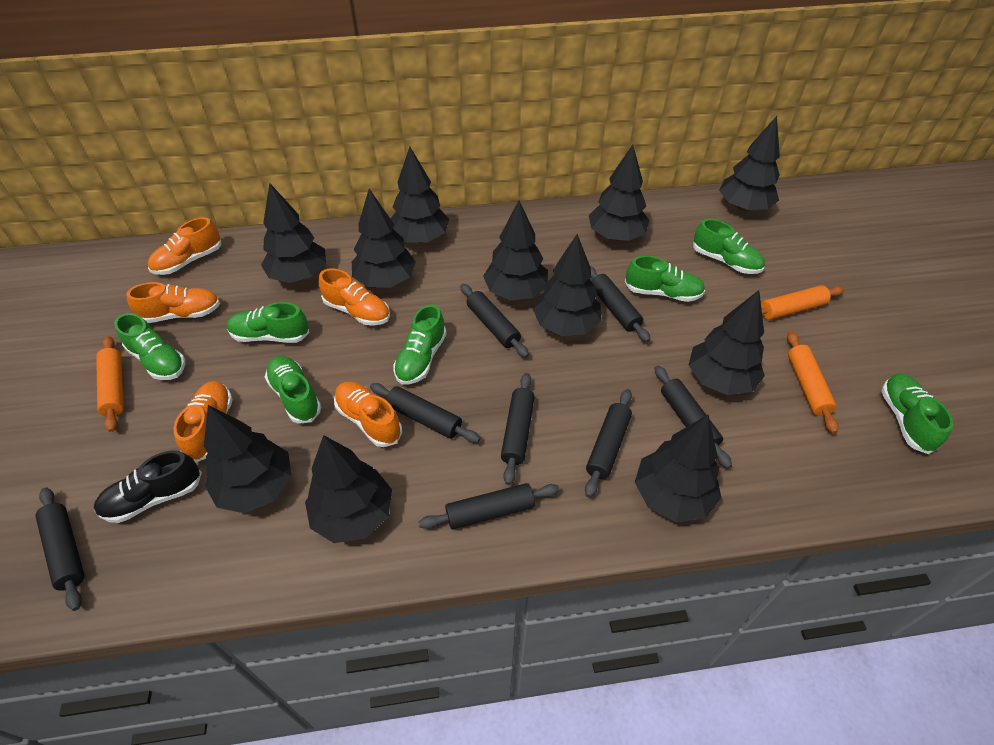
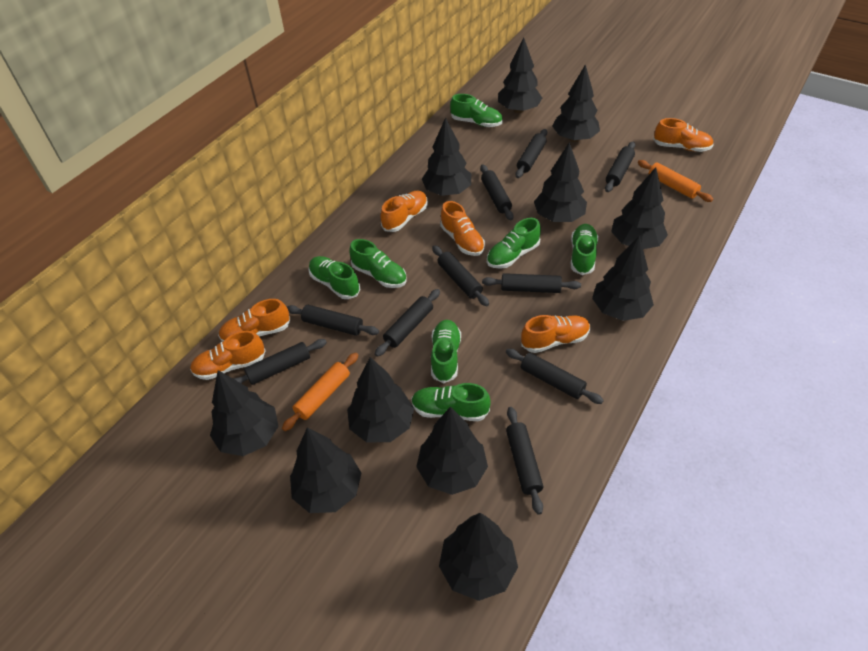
black rolling pin: [35,487,85,611] [370,383,480,443] [419,483,560,529] [460,284,529,358] [501,373,535,485] [585,389,632,497] [590,266,651,342] [655,366,732,468] = 8 -> [233,339,327,385] [287,305,379,336] [375,289,440,357] [432,245,489,306] [480,164,514,220] [482,273,581,293] [506,349,604,404] [506,407,543,515] [515,129,547,178] [605,142,635,192] = 10
black shoe: [94,450,202,523] = 1 -> none = 0
orange rolling pin: [96,336,124,432] [761,285,845,320] [787,331,838,434] = 3 -> [282,353,358,431] [638,160,713,202] = 2
orange shoe: [126,282,220,323] [148,217,221,275] [174,381,233,463] [319,268,390,326] [334,382,402,447] = 5 -> [190,331,266,380] [218,299,290,342] [380,191,428,232] [440,201,485,256] [521,315,590,353] [653,118,714,152] = 6

